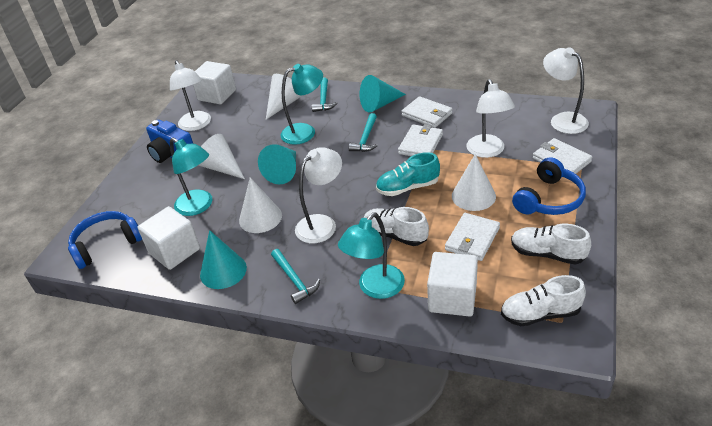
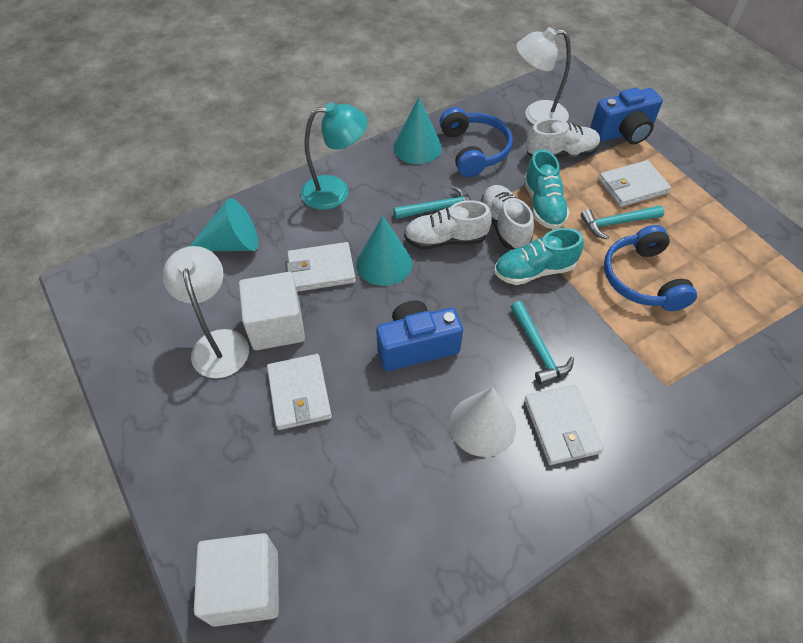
blue camera: [146,120,193,163] = 1 -> [376,300,463,371] [590,87,663,144] = 2
turquoise lamp: [170,138,213,216] [281,64,323,145] [338,212,405,299] = 3 -> [301,102,367,210] = 1
turquoise shoe: [376,152,440,196] = 1 -> [494,228,584,285] [523,149,570,229] = 2
white cone: [198,134,245,179] [239,177,282,233] [266,74,303,120] [452,154,496,211] = 4 -> [450,387,516,457] = 1
white cube: [138,206,200,270] [193,61,236,104] [427,252,478,317] = 3 -> [194,533,279,627] [239,272,305,350] = 2
white lamp: [170,60,211,131] [295,147,342,243] [466,79,515,158] [543,47,589,134] = 4 -> [163,246,249,378] [516,27,571,125] = 2

